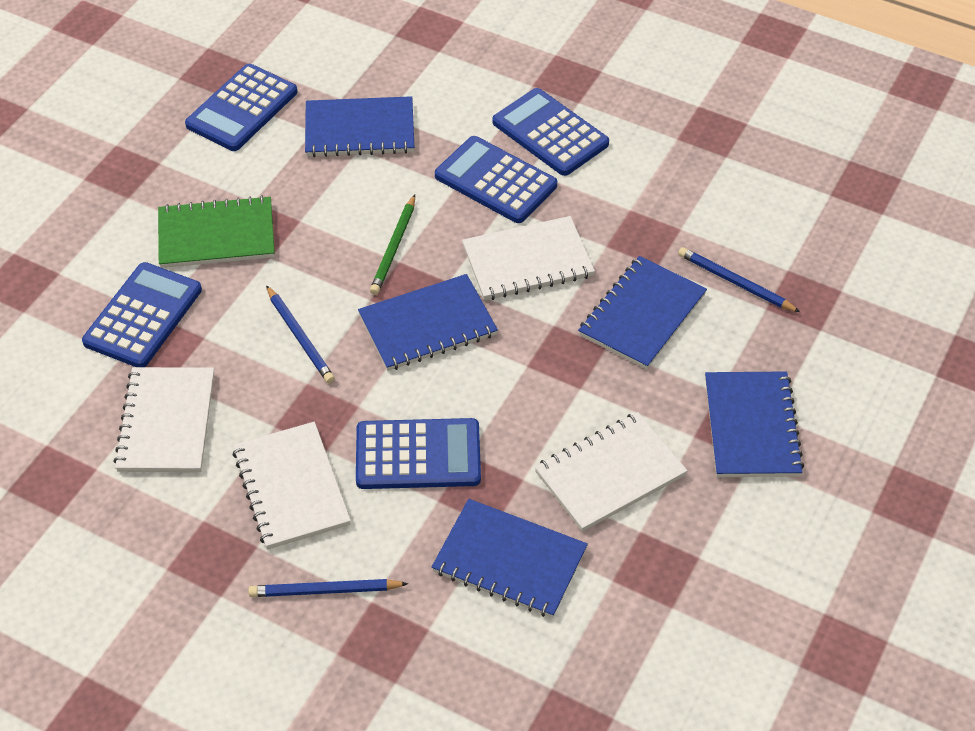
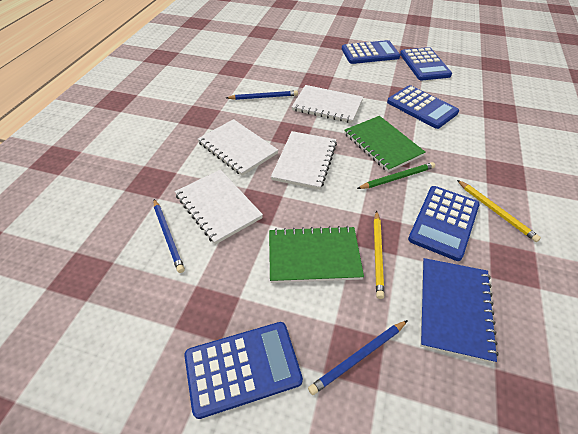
blue notebook: [305,96,414,157] [358,274,498,371] [432,499,588,618] [578,256,707,369] [705,371,804,477] = 5 -> [420,258,499,363] = 1
green notebook: [158,195,275,268] = 1 -> [269,226,364,283] [344,116,426,172] = 2
yellow pencil: none = 0 -> [374,211,384,299] [457,180,541,242] = 2

